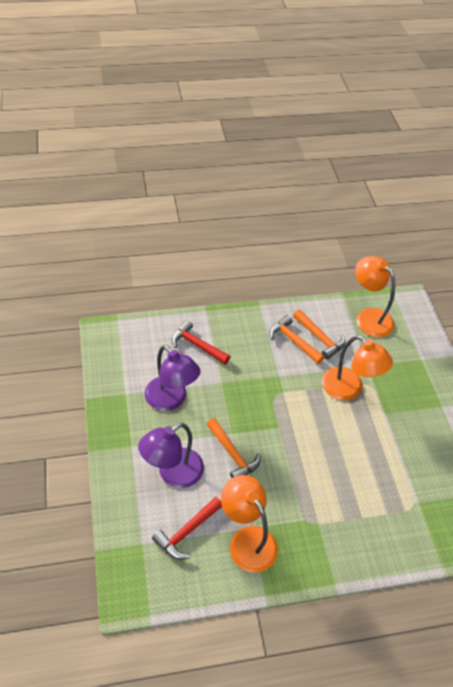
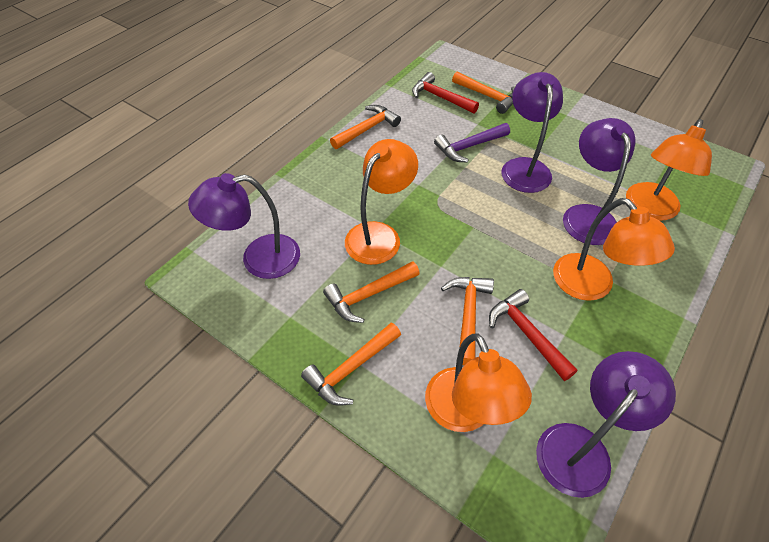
orange hammer: [206,418,260,478] [269,315,324,364] [293,309,346,360] = 3 -> [301,323,401,406] [323,261,420,323] [330,105,401,149] [441,277,494,365] [452,72,515,114] = 5
orange lamp: [221,475,278,573] [322,335,393,400] [355,256,395,337] = 3 -> [345,139,418,265] [425,333,532,432] [553,198,675,301] [626,119,712,221] = 4
purple hammer: none = 0 -> [434,123,510,163] = 1
purple lamp: [138,423,204,488] [145,345,201,411] = 2 -> [188,173,300,279] [502,72,563,193] [536,351,676,498] [563,118,636,245] = 4

